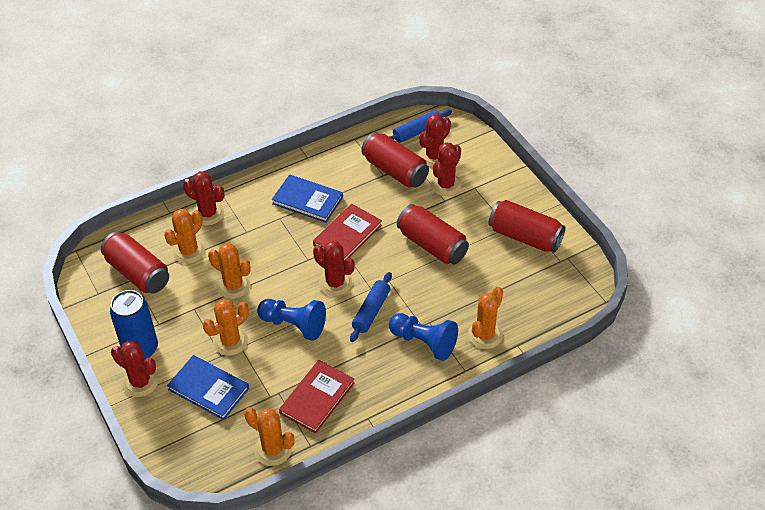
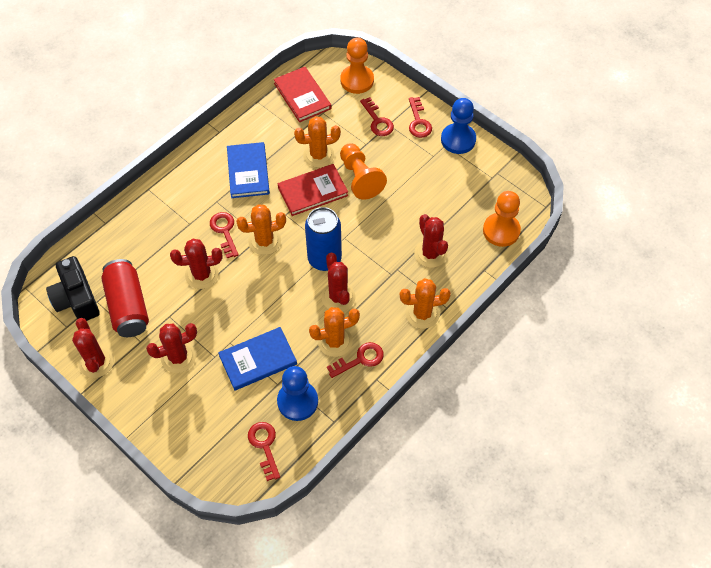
black camera: none = 0 -> [46,256,100,321] = 1
blue rolling pin: [350,272,392,342] [389,110,452,143] = 2 -> none = 0
orange cactus: [164,209,205,264] [203,299,249,356] [208,243,251,299] [244,407,294,466] [468,287,503,349] = 5 -> [236,204,286,255] [294,116,341,168] [309,307,360,357] [400,278,451,329] = 4
orange pawn: none = 0 -> [340,38,374,94] [340,144,387,199] [483,191,521,247] = 3
red can: [101,231,169,294] [361,132,429,187] [397,204,469,264] [489,200,566,253] = 4 -> [102,259,149,337] = 1
red key: none = 0 -> [210,212,239,258] [248,422,280,481] [327,342,384,378] [360,97,394,136] [409,97,432,138] = 5

